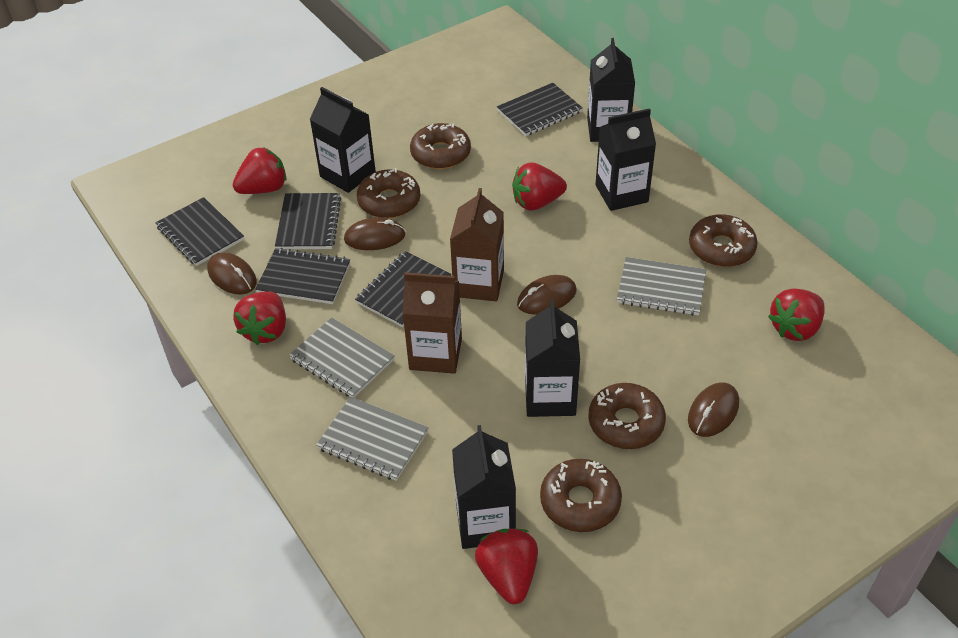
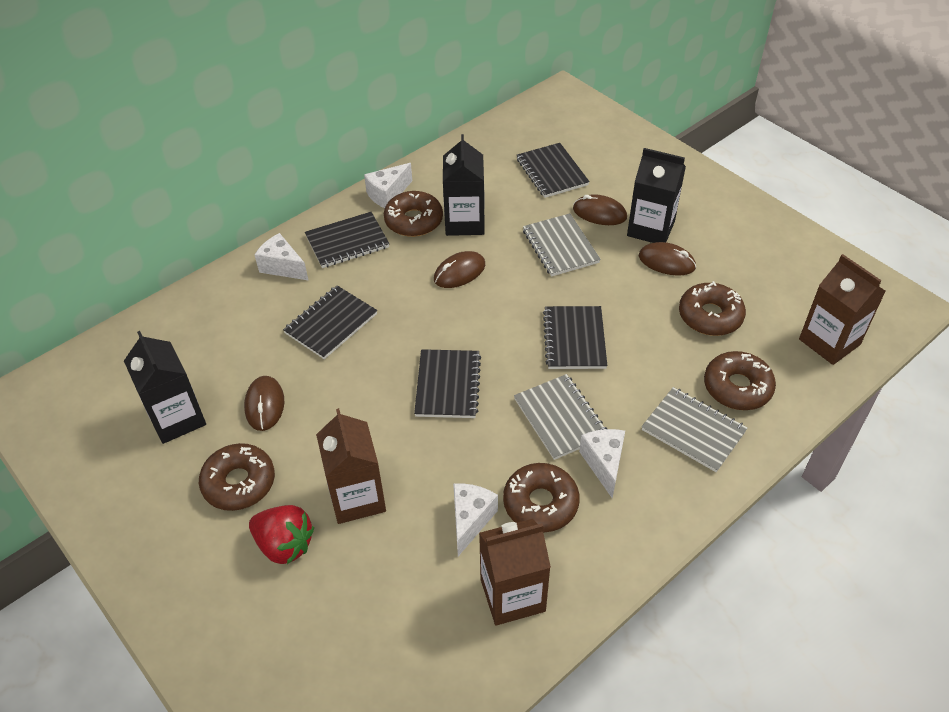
black carton: [310,87,376,193] [452,425,516,549] [525,299,580,417] [587,38,635,142] [595,108,656,211] = 5 -> [124,331,206,444] [443,134,485,236] [627,148,686,243] = 3
brown carton: [402,272,462,374] [450,188,504,301] = 2 -> [316,408,386,524] [479,519,551,626] [799,254,886,365] = 3
red strawberry: [233,147,286,194] [233,292,286,345] [475,529,538,604] [512,162,567,211] [768,288,825,341] = 5 -> [249,505,314,564] = 1
white cheese: none = 0 -> [255,233,309,281] [364,163,412,208] [453,483,498,556] [579,429,625,499] = 4

